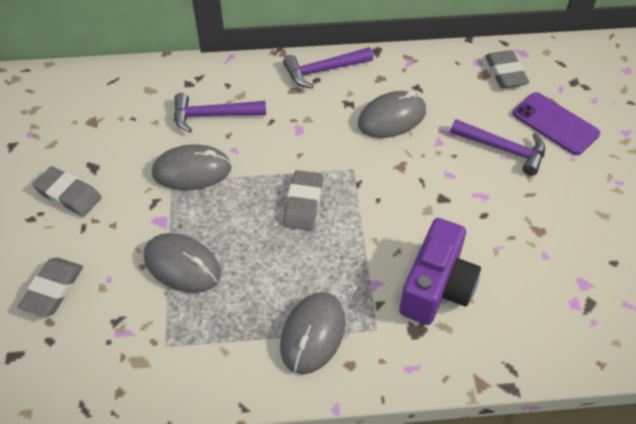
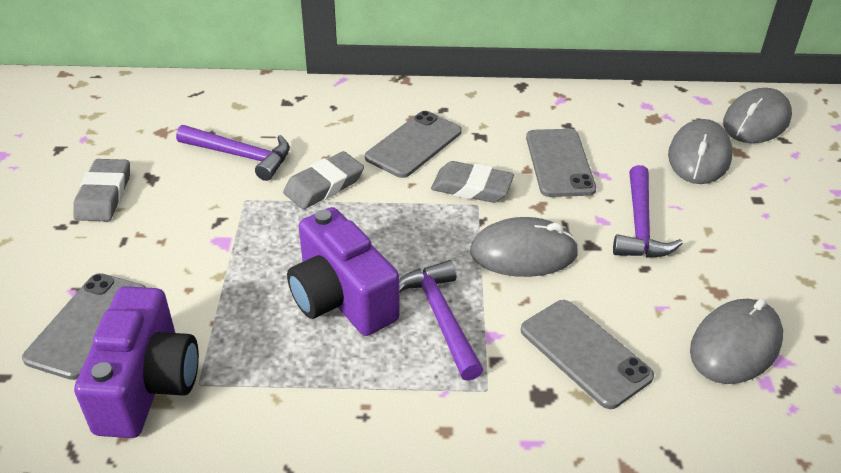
grey eraser: [18,258,83,317] [33,166,102,217] [283,170,323,231] [485,50,530,88] = 4 -> [73,159,130,221] [283,151,364,209] [431,161,514,203] = 3
grey phone: none = 0 -> [22,273,146,380] [365,111,462,178] [521,300,654,409] [526,129,596,197] = 4
purple camera: [399,218,481,325] = 1 -> [74,286,199,438] [287,207,399,336] = 2
purple phone: [513,92,600,155] = 1 -> none = 0

